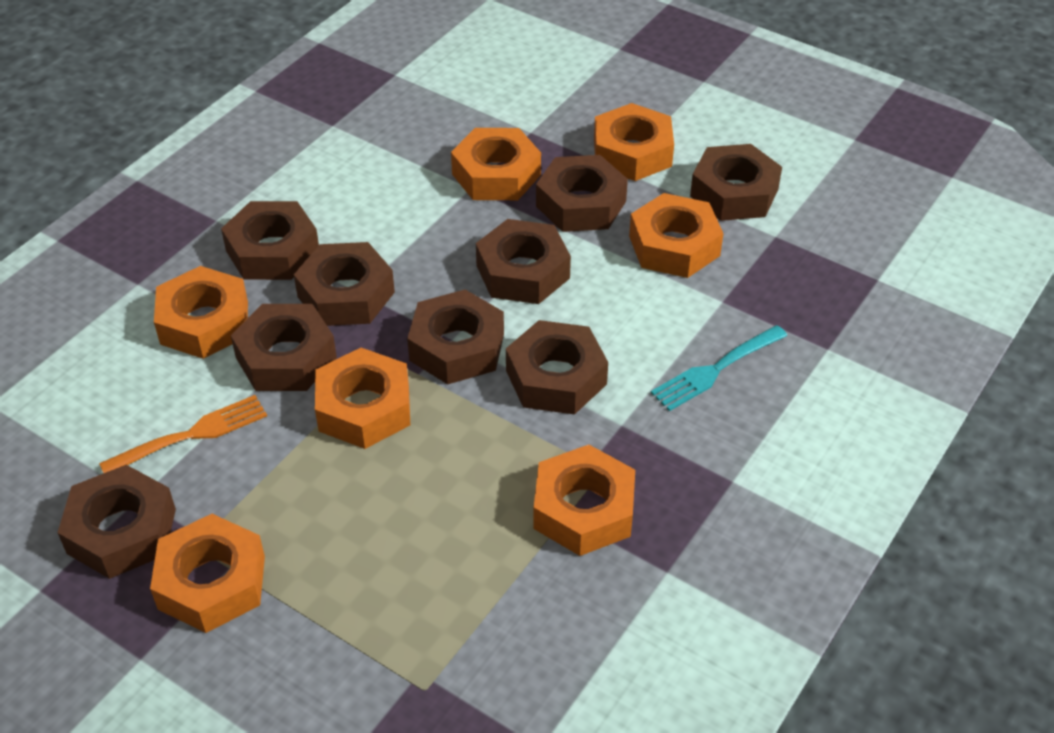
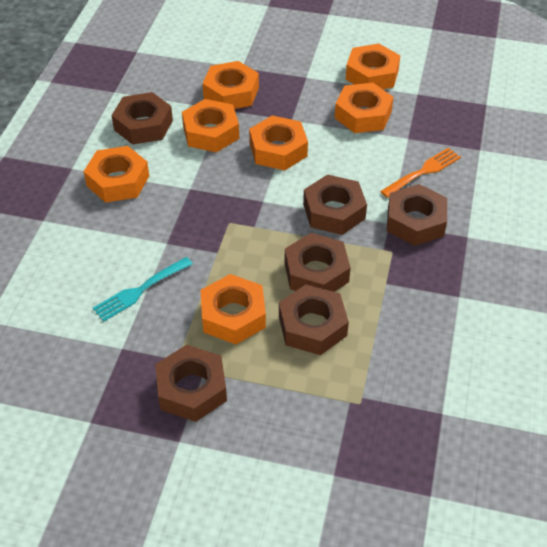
brown nut: [57,465,176,579] [221,201,319,280] [231,304,337,391] [294,242,395,326] [407,290,504,384] [476,219,571,304] [506,320,608,415] [536,155,628,232] [690,144,782,221] = 9 -> [111,92,173,145] [155,345,227,422] [279,284,349,355] [285,233,351,292] [303,174,367,235] [387,184,447,246] = 6

